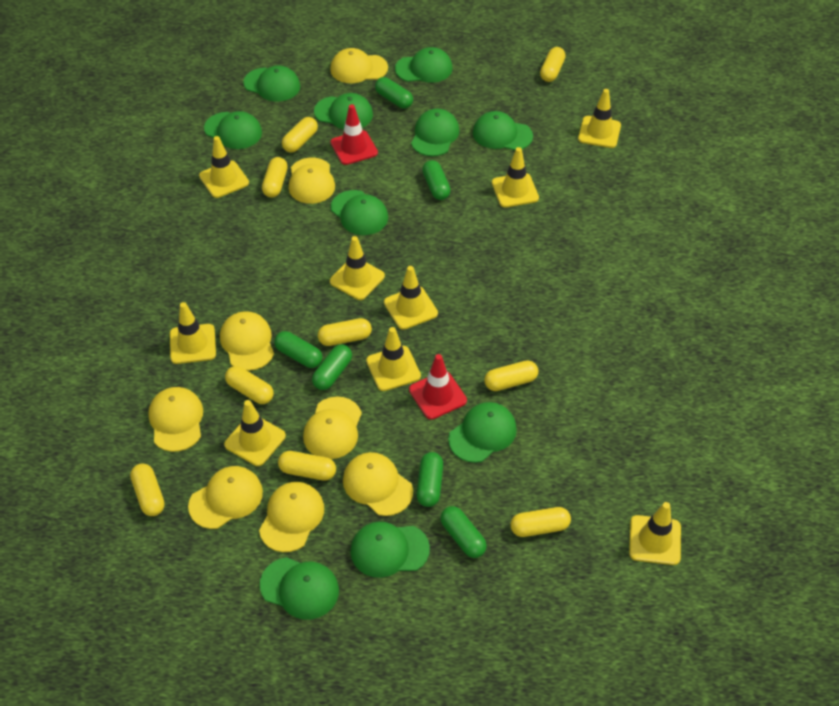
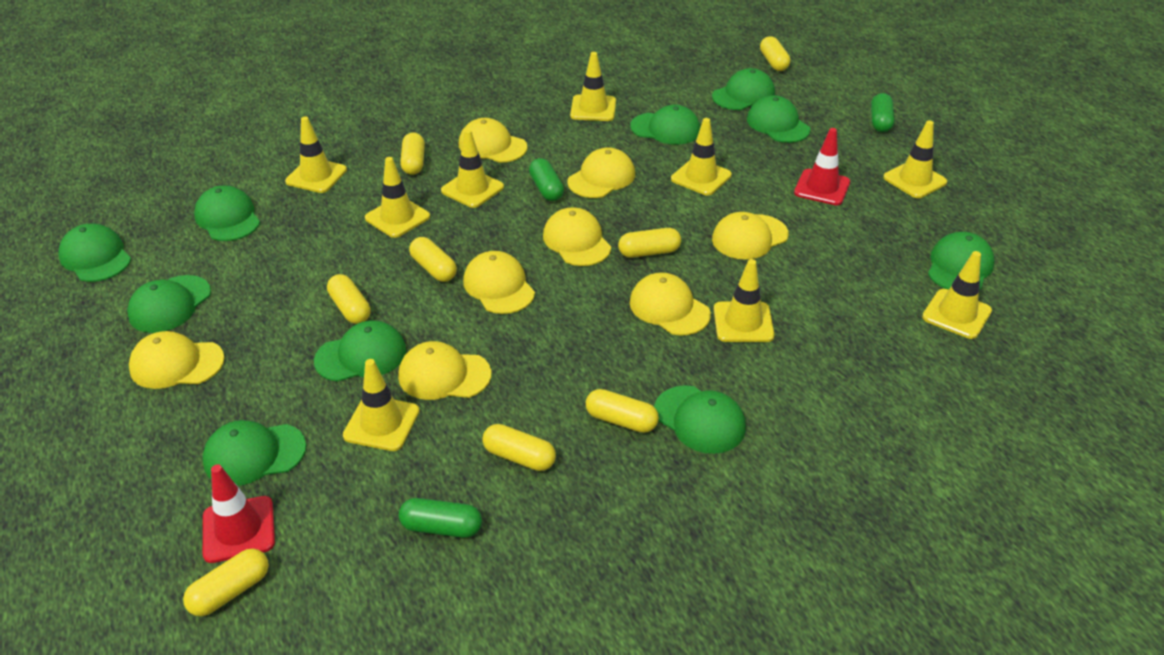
green capsule: [274,331,323,368] [312,344,352,390] [375,77,413,109] [417,452,443,507] [422,160,451,200] [440,506,487,558] = 6 -> [399,498,482,538] [529,158,564,201] [871,93,894,132] = 3
yellow capsule: [130,463,165,516] [225,366,274,404] [262,157,288,197] [278,451,336,481] [282,117,318,153] [318,318,372,346] [484,360,538,391] [510,507,571,537] [540,47,566,82] = 9 -> [183,549,269,616] [327,274,371,324] [400,132,425,175] [409,237,457,282] [482,424,556,471] [586,389,659,433] [618,228,681,258] [760,36,790,71] = 8

